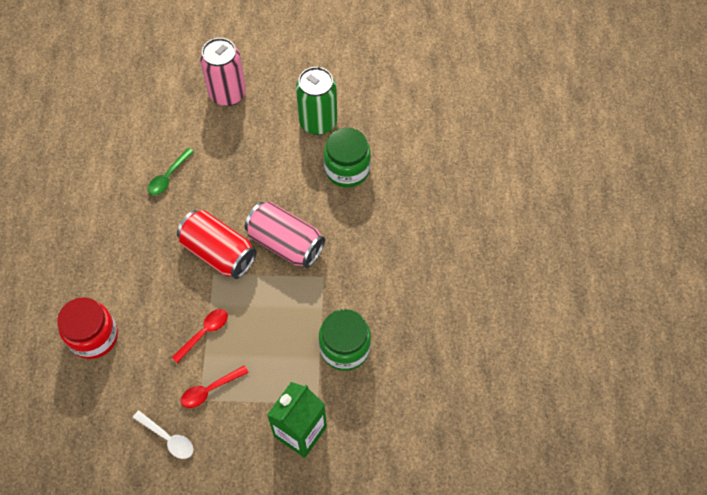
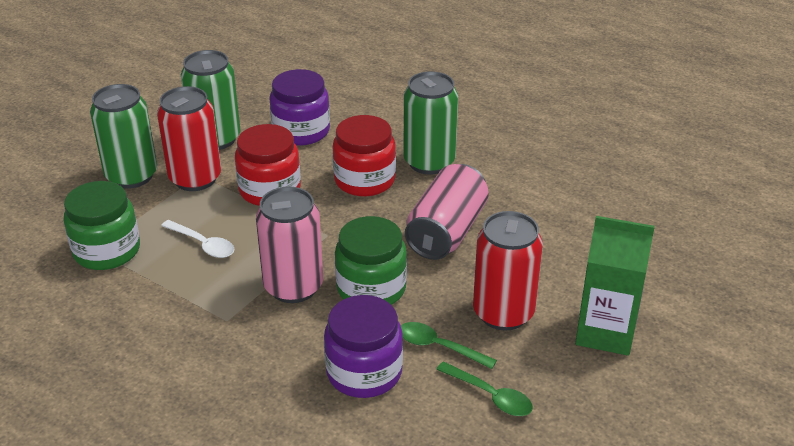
green can: [296,67,337,135] = 1 -> [90,84,157,189] [181,50,241,150] [404,71,458,174] = 3
green spoon: [148,148,194,195] = 1 -> [401,322,497,369] [436,361,533,416] = 2
purple jar: none = 0 -> [269,69,330,146] [324,295,403,398] = 2
red can: [177,210,256,279] = 1 -> [157,86,221,191] [473,211,543,330] = 2
red jar: [57,297,118,359] = 1 -> [235,124,301,206] [333,115,396,197] = 2
red spoon: [171,309,228,363] [181,365,249,408] = 2 -> none = 0

